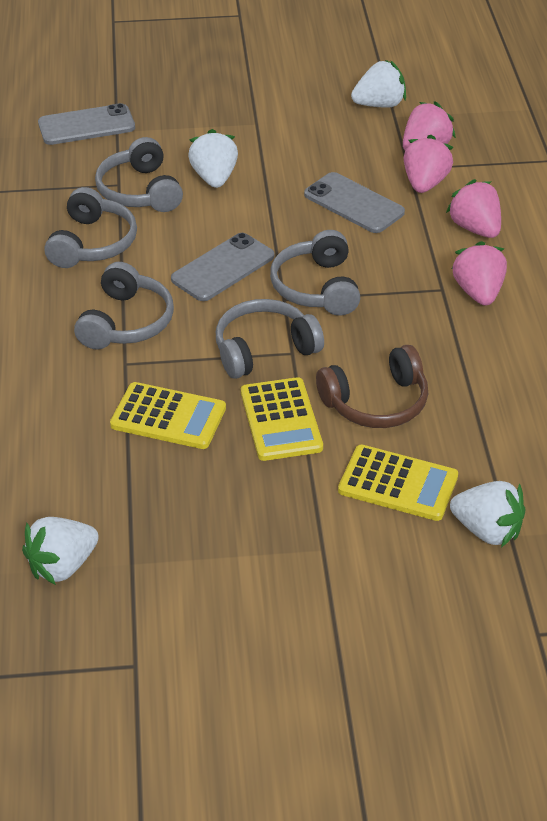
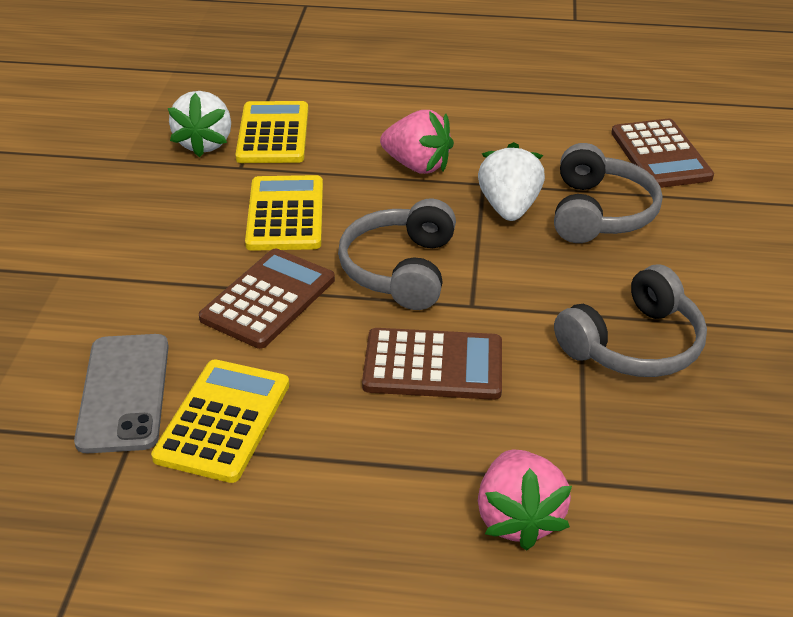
brown calculator: none = 0 -> [199,249,335,349] [362,328,502,400] [611,119,714,188] = 3
brown headphones: [316,345,428,428] = 1 -> none = 0
grey headphones: [44,187,137,268] [74,262,174,350] [95,137,183,212] [216,299,324,379] [270,230,360,315] = 5 -> [338,199,456,310] [554,143,662,243] [554,264,707,377] = 3
grey phone: [38,103,135,145] [171,233,274,301] [304,172,405,233] = 3 -> [74,334,169,454] = 1
pink strawberry: [403,101,456,150] [404,135,453,193] [446,179,501,238] [452,241,507,306] = 4 -> [380,110,454,174] [478,449,572,551] = 2
white strawberry: [22,517,99,585] [188,129,238,188] [351,60,406,108] [450,481,525,547] = 4 -> [168,91,231,158] [478,142,545,221] = 2

